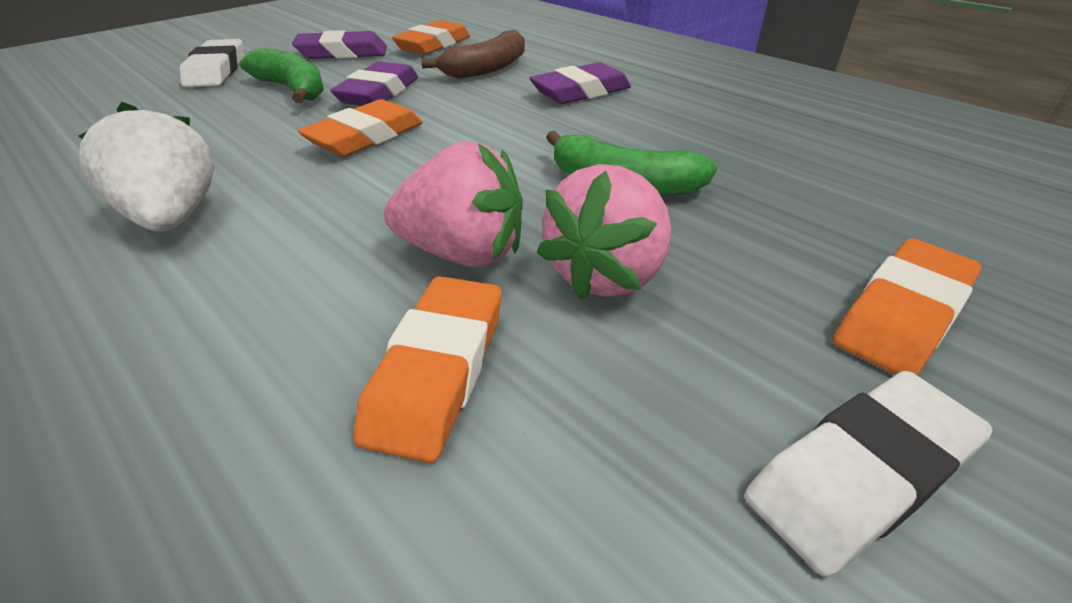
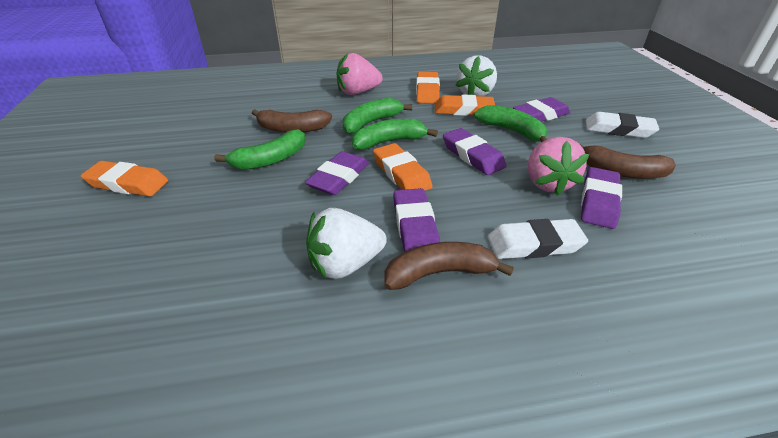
brown banana: [421,29,525,79] = 1 -> [252,109,332,133] [384,242,514,290] [580,144,676,179] = 3
green banana: [240,48,324,103] [546,131,717,196] = 2 -> [214,129,305,170] [343,98,412,134] [352,119,438,150] [474,105,547,142] = 4
purple eraser: [292,30,387,59] [330,61,418,106] [529,62,631,104] = 3 -> [305,151,369,195] [393,188,440,252] [443,128,506,175] [513,97,570,122] [581,167,622,229] = 5
white strawberry: [78,102,214,232] = 1 -> [306,208,387,279] [456,56,497,96] = 2

